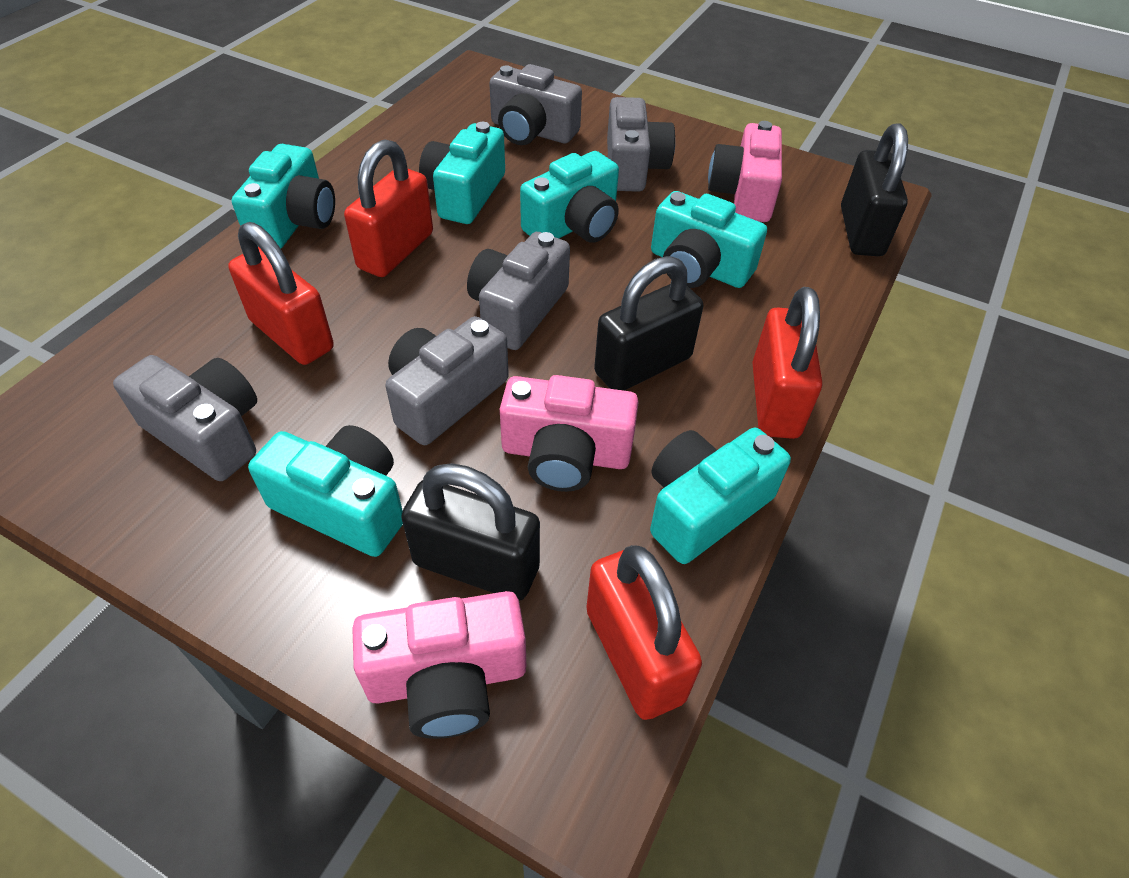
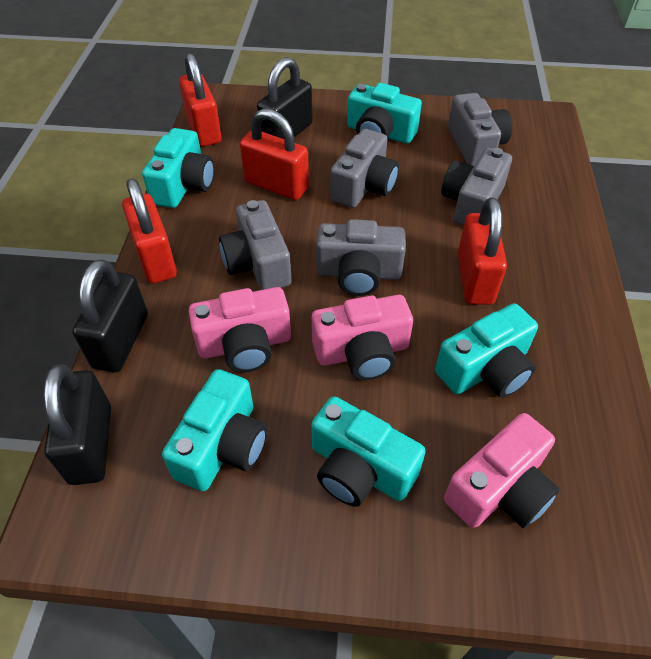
turquoise camera: [232,144,335,249] [248,425,403,557] [419,122,505,224] [520,151,619,243] [650,428,791,564] [651,191,767,288] = 6 -> [142,128,214,208] [162,369,267,491] [311,396,426,507] [347,83,422,144] [435,303,538,398] = 5

